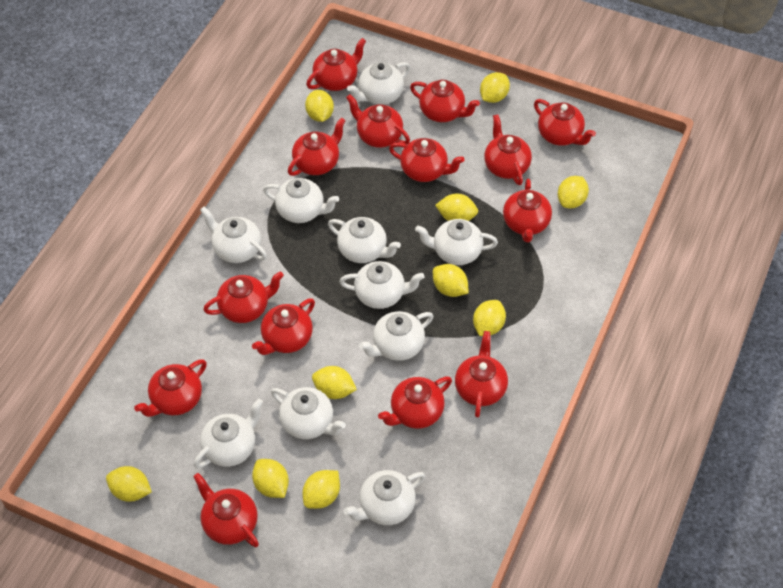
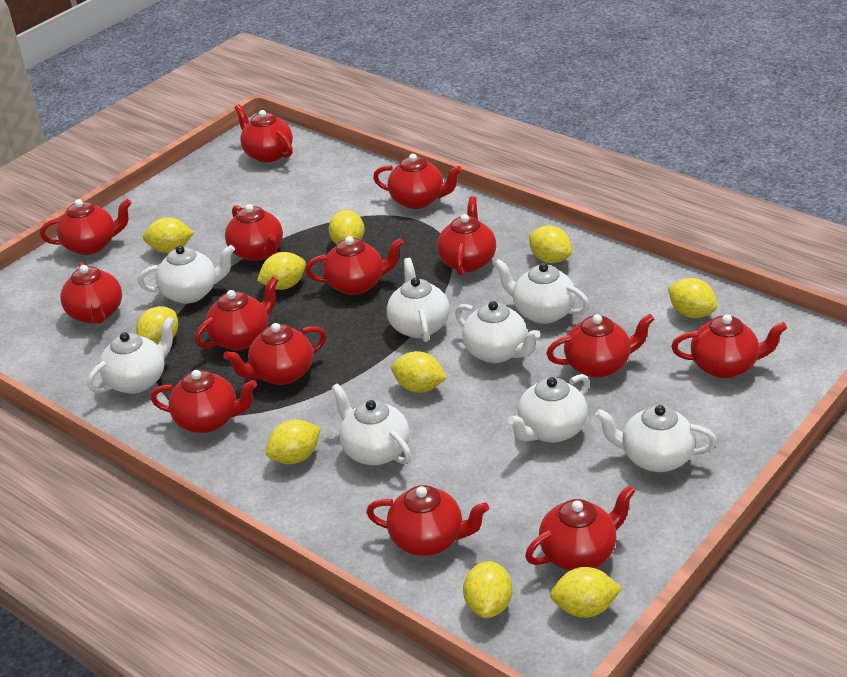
white teapot: [194,399,263,468] [200,207,267,263] [263,178,339,223] [271,387,346,439] [328,217,401,263] [340,261,425,309] [343,470,425,525] [347,62,410,105] [359,311,433,361] [415,219,498,265] = 10 -> [87,317,175,394] [138,245,235,304] [331,383,411,465] [387,258,450,342] [455,301,540,363] [494,259,589,324] [508,374,590,443] [595,405,717,472] = 8

